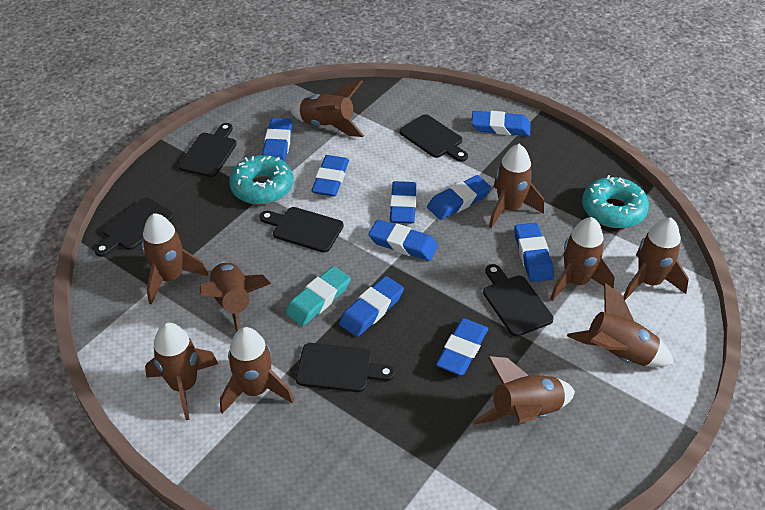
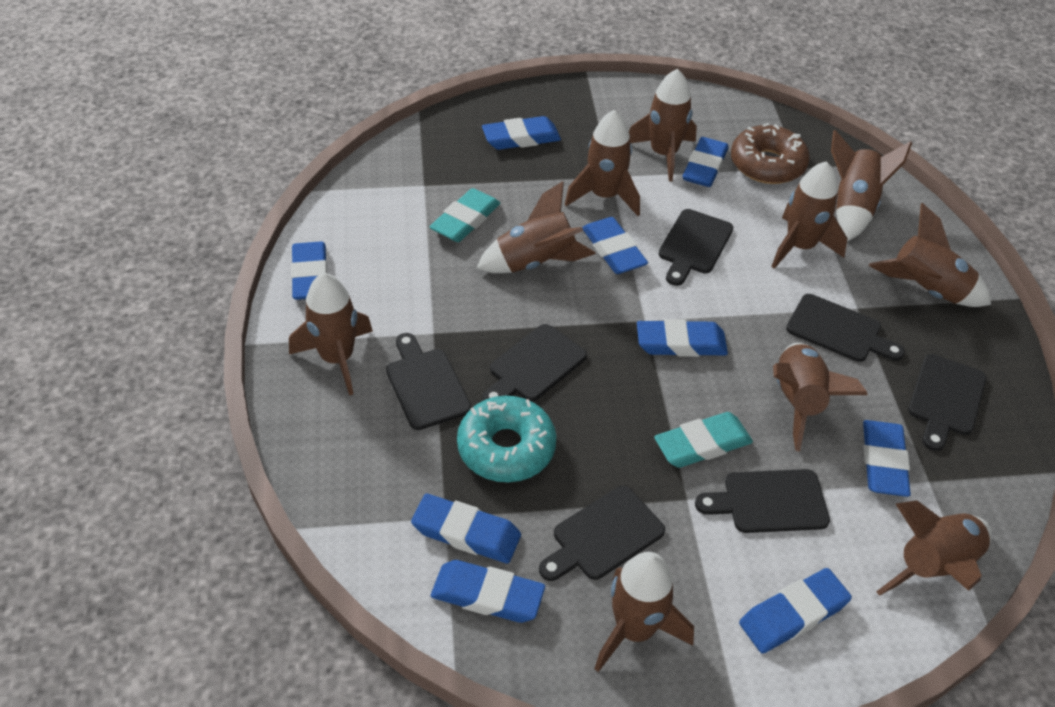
black cutting board: [94,198,174,257] [178,123,237,177] [260,207,344,253] [296,343,395,392] [399,114,468,162] [483,264,553,337] = 6 -> [386,333,471,430] [482,324,587,401] [539,486,665,581] [659,209,733,286] [695,469,830,533] [786,294,905,362] [908,354,987,451] = 7
brown donut: none = 0 -> [731,123,810,184] = 1
turquoise donut: [229,155,293,205] [582,175,649,228] = 2 -> [457,396,556,482] = 1
turquoise eraser: [285,266,351,326] = 1 -> [429,188,500,242] [654,412,753,468] = 2

